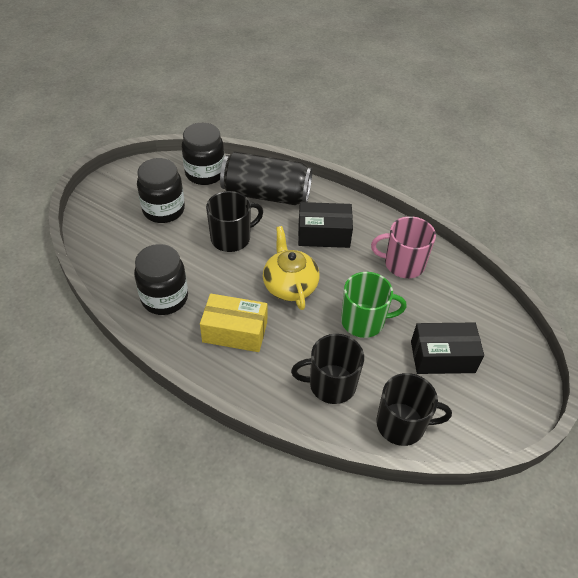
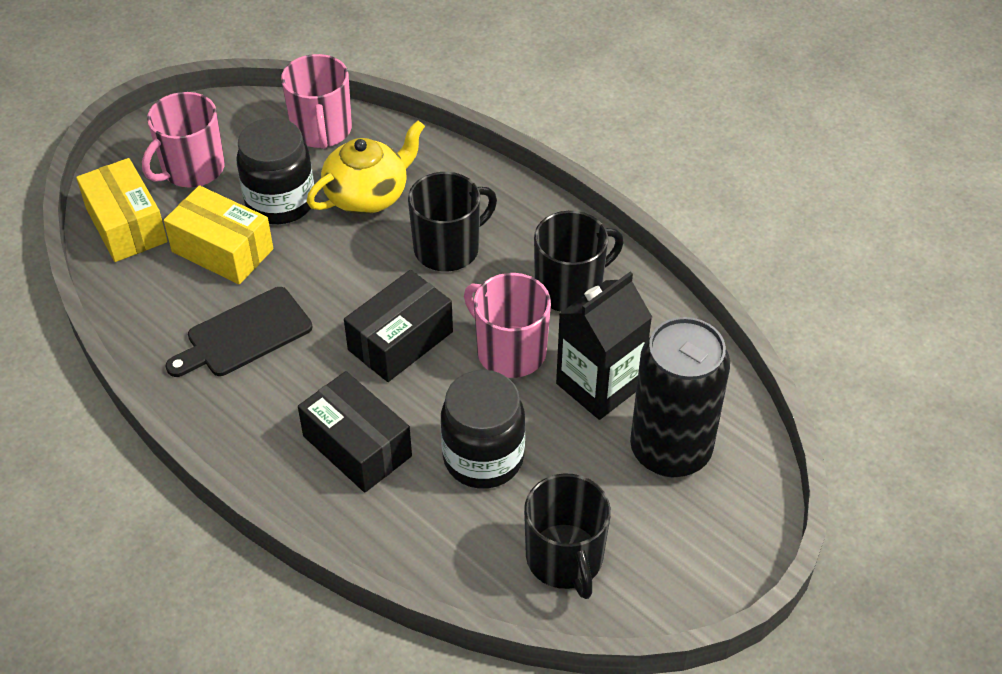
black carton: none = 0 -> [556,272,652,420] = 1
black cutting board: none = 0 -> [165,287,312,377] = 1
black jar: [134,244,188,315] [137,158,185,223] [182,123,225,185] = 3 -> [236,118,315,224] [441,370,525,489] = 2
green mug: [341,272,407,338] = 1 -> none = 0
pink mug: [371,216,436,278] = 1 -> [142,92,225,187] [281,54,352,149] [464,273,551,378] = 3
yellow box: [200,293,267,352] = 1 -> [76,158,168,262] [164,185,273,284] = 2

